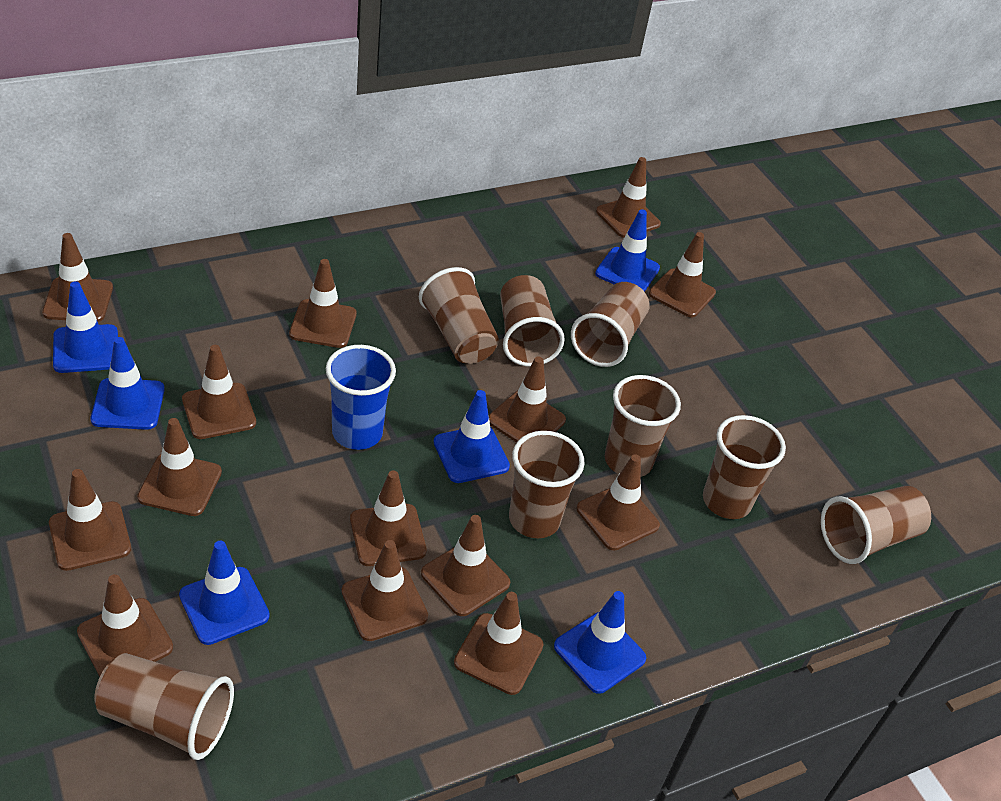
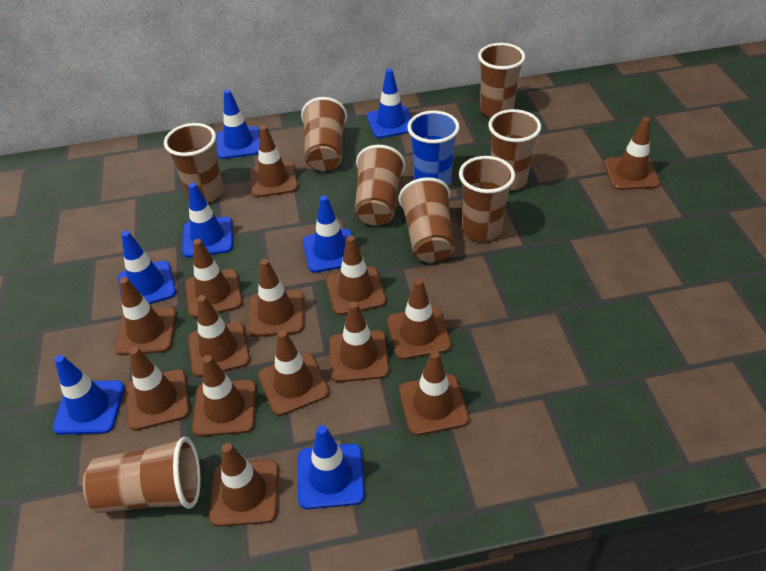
blue traffic cone: [53,281,118,373] [91,337,165,430] [179,541,270,645] [433,390,510,483] [554,591,646,694] [595,209,660,292] = 6 -> [53,355,125,435] [118,231,176,304] [182,183,233,258] [217,89,260,159] [298,425,365,509] [303,195,353,273] [367,69,412,138] = 7

